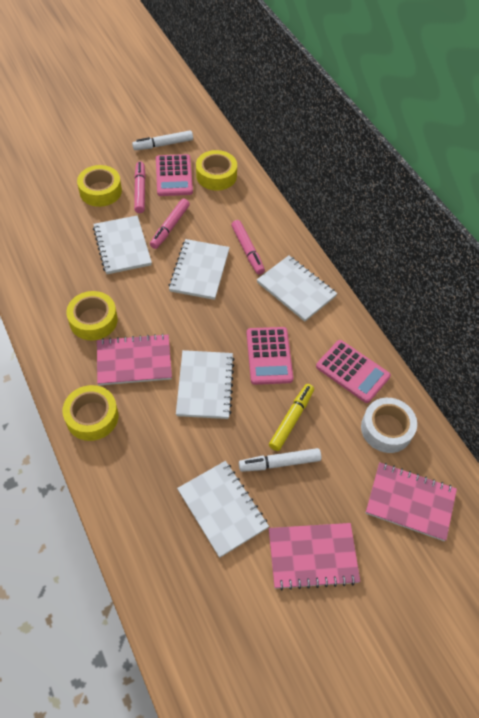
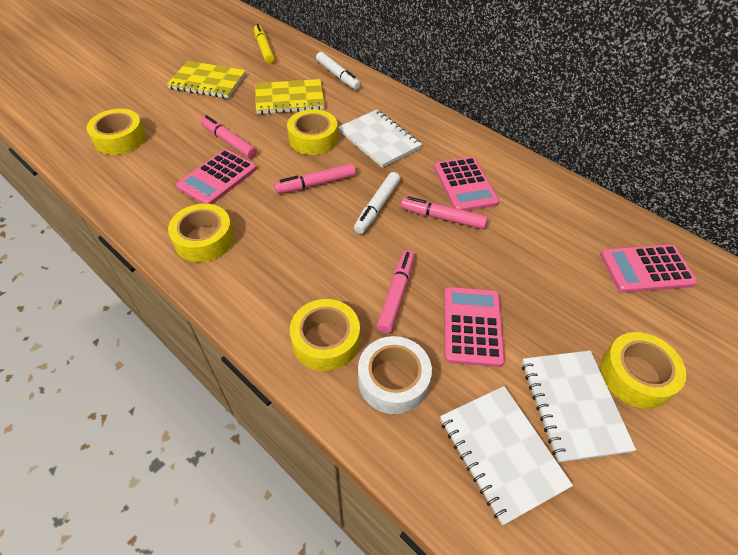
pink calculator: [156,154,193,196] [247,327,293,385] [316,340,391,403] = 3 -> [176,149,257,204] [434,157,499,211] [444,287,505,367] [600,244,697,293] = 4
pink marker: [134,162,146,213] [150,198,190,249] [231,220,265,275] = 3 -> [201,115,257,158] [274,163,356,194] [377,250,414,333] [401,196,488,229] = 4
pink notebook: [97,334,172,385] [269,523,360,590] [366,462,457,541] = 3 -> none = 0
white notebook: [93,216,152,274] [168,239,230,300] [176,350,235,419] [177,461,269,558] [257,255,337,322] = 5 -> [338,110,422,168] [440,386,573,525] [522,351,636,463] = 3
yellow notebook: none = 0 -> [167,61,246,98] [255,79,325,114] = 2
yellow tape: [62,385,118,441] [66,291,118,340] [77,165,122,207] [196,150,237,191] = 4 -> [86,109,146,155] [168,204,234,262] [287,109,338,155] [290,299,360,371] [600,332,686,409] = 5

